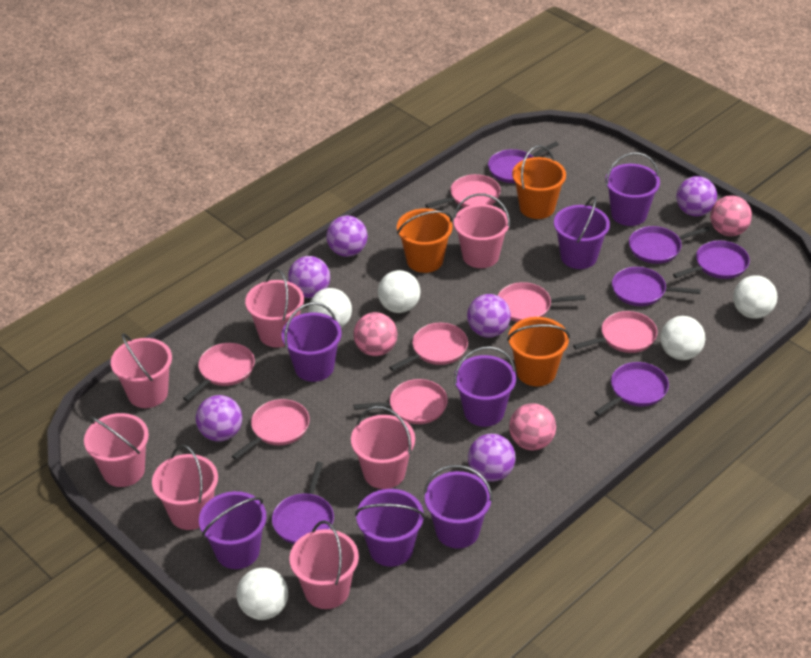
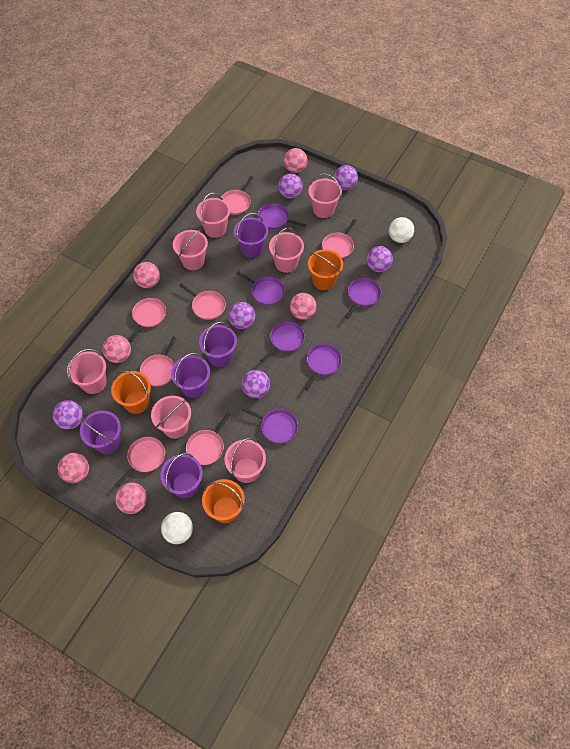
pink ball: [353,312,397,356] [509,403,556,450] [710,196,752,236] = 3 -> [57,453,89,483] [102,335,131,363] [115,483,147,514] [133,262,160,288] [284,148,308,173] [290,293,317,320] = 6
purple bucket: [199,491,267,569] [281,302,342,382] [355,489,425,567] [424,465,493,549] [454,346,516,427] [554,196,610,269] [605,152,660,226] = 7 -> [80,411,121,454] [160,453,203,498] [171,353,210,398] [199,322,237,367] [234,213,268,258] = 5
white ball: [236,568,288,620] [309,288,352,328] [378,270,420,313] [660,316,705,360] [733,275,777,319] = 5 -> [161,512,193,544] [389,217,414,243] = 2

